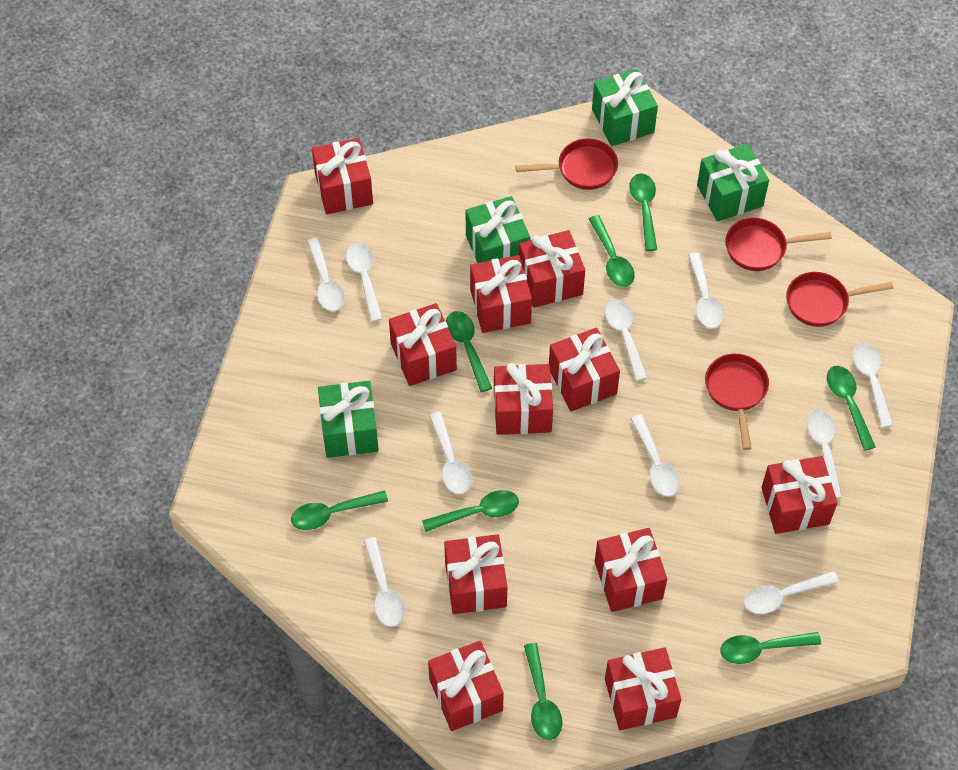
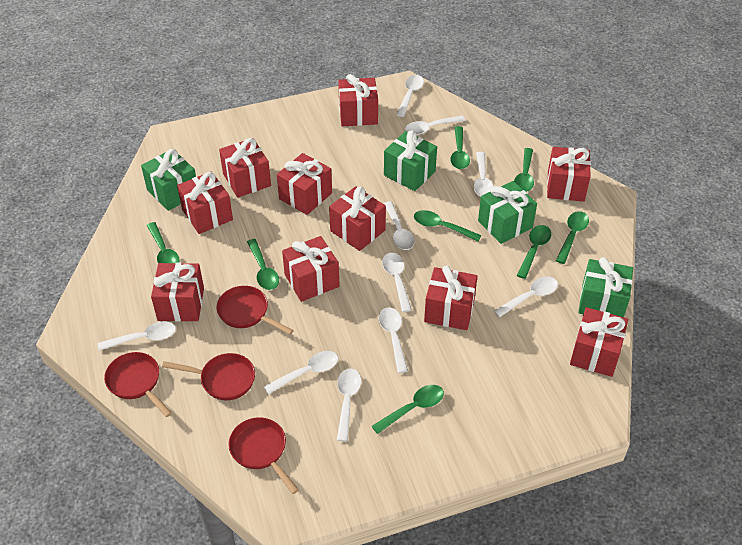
red gift: [312,138,373,214] [389,303,457,386] [428,641,504,731] [444,534,508,614] [470,255,532,333] [494,363,553,435] [519,230,585,308] [549,328,620,412] [595,528,667,612] [605,647,681,730] [761,456,838,534] = 11 -> [151,263,204,322] [177,171,233,234] [219,138,271,198] [277,153,332,215] [282,236,340,302] [329,186,386,251] [338,74,378,127] [424,265,478,330] [547,147,591,202] [570,307,628,377] = 10

